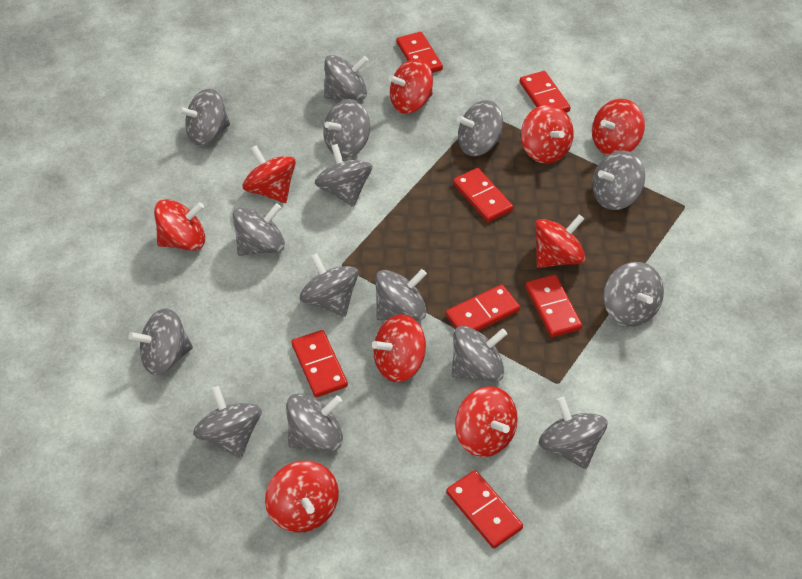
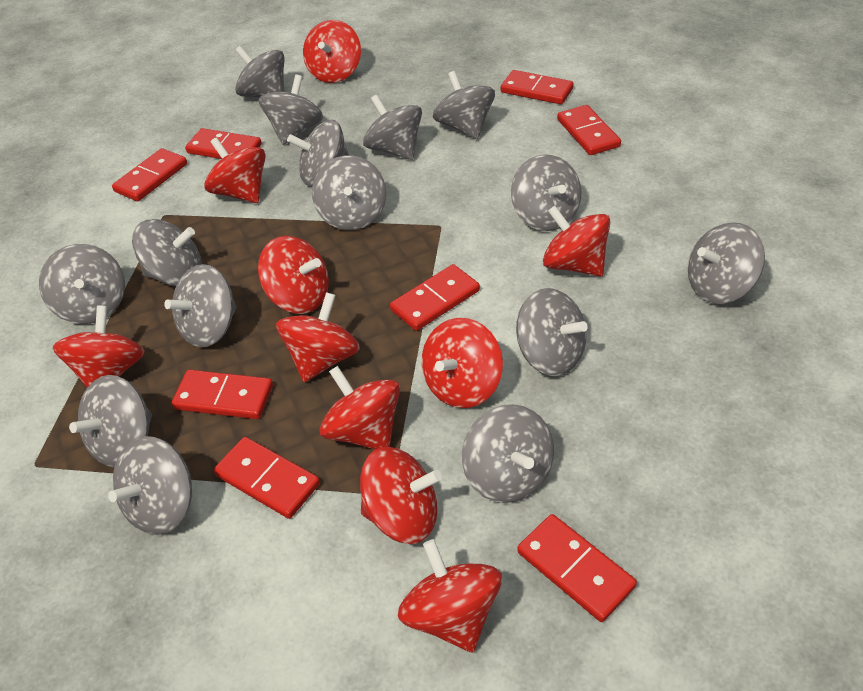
red domino: [291,330,348,397] [397,32,443,73] [446,284,520,331] [446,470,523,549] [453,168,513,222] [519,71,571,112] [525,275,582,337] = 7 -> [112,148,187,201] [171,370,273,419] [185,128,262,159] [214,437,320,519] [390,264,480,331] [501,70,574,104] [517,514,637,622] [557,105,621,155] = 8
red spinning top: [154,199,205,251] [243,145,296,203] [265,461,339,533] [372,314,426,382] [388,58,433,114] [455,386,518,457] [521,104,574,164] [535,215,585,268] [592,99,645,156] = 9 -> [53,305,145,387] [204,137,266,203] [258,236,329,314] [276,292,360,382] [303,20,361,83] [320,366,400,450] [360,447,442,544] [398,539,502,653] [422,318,503,408] [543,206,610,277] = 10

